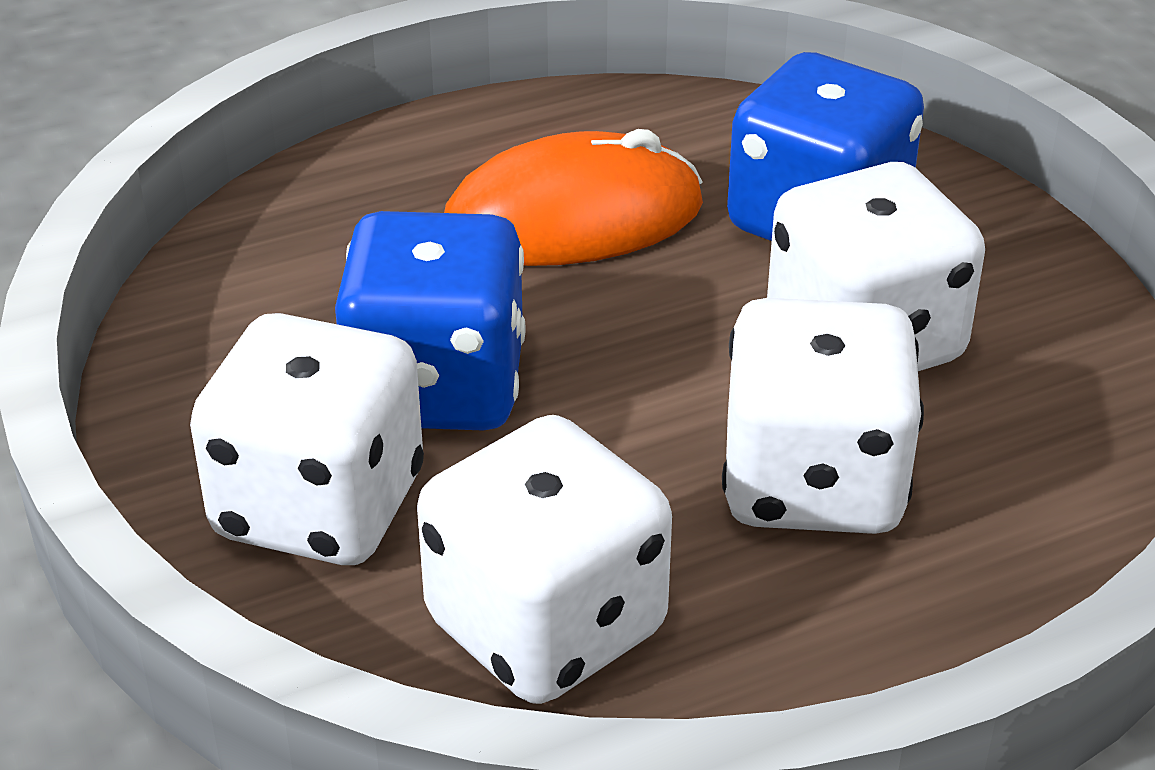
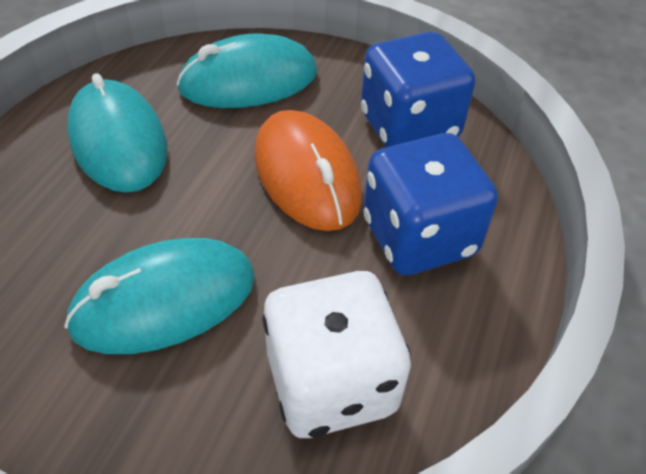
turquoise mouse: none = 0 -> [64,238,255,354] [67,73,168,193] [176,34,317,108] = 3
white dice: [190,313,424,565] [417,415,672,704] [722,298,924,534] [767,162,985,371] = 4 -> [262,271,411,438] = 1

